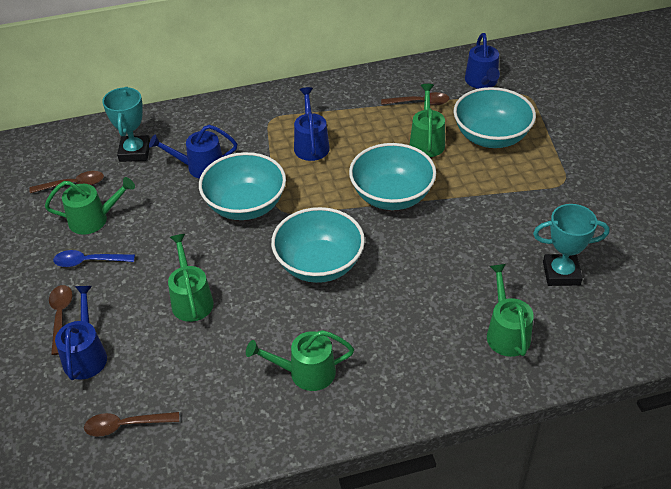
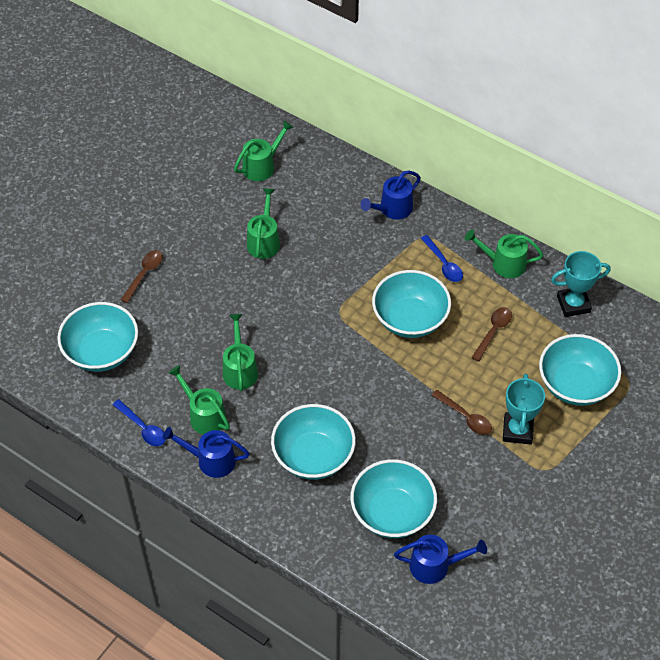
blue spoon: [53,250,135,267] = 1 -> [112,399,166,446] [421,235,463,282] = 2
blue watering can: [55,286,107,380] [149,125,237,179] [294,87,330,161] [465,33,500,89] = 4 -> [162,427,250,478] [360,171,421,220] [394,535,487,584] = 3
brown spoon: [29,171,104,193] [49,285,73,355] [84,412,179,437] [381,92,449,105] = 4 -> [121,250,163,303] [432,390,492,435] [471,307,512,361] = 3
turquoise bowl: [199,152,286,220] [271,207,365,283] [349,143,436,210] [453,87,536,148] = 4 -> [57,302,138,372] [271,404,356,480] [350,459,437,538] [372,270,451,338] [539,334,621,406] = 5

